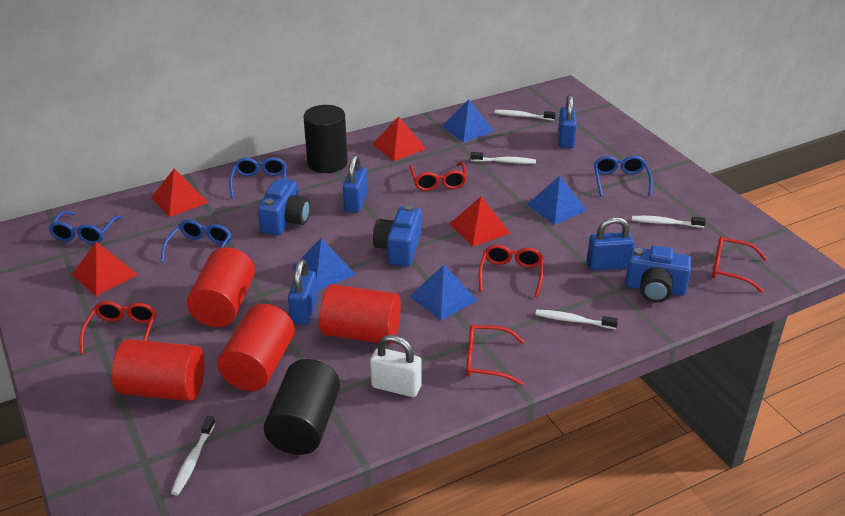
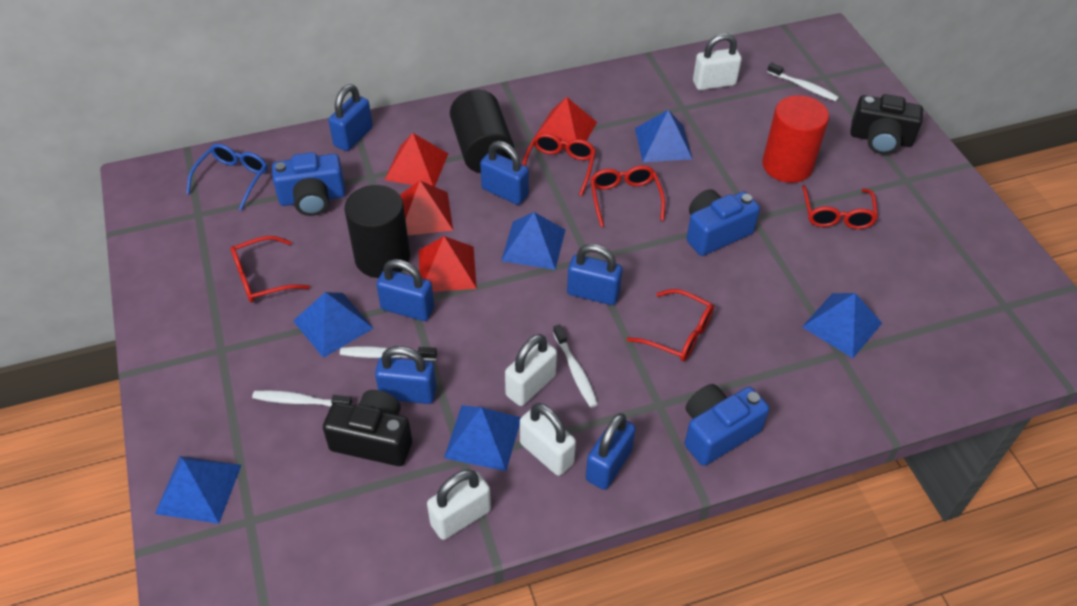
black camera: none = 0 -> [323,390,412,466] [850,94,923,154] = 2
blue glasses: [48,211,122,244] [161,220,232,263] [229,157,286,199] [594,156,653,196] = 4 -> [186,144,268,210] = 1
blue padlock: [288,259,318,325] [343,155,368,213] [558,95,577,148] [587,217,634,271] = 4 -> [328,84,373,151] [375,346,437,404] [376,259,434,321] [480,141,529,205] [567,244,622,305] [586,413,636,490] = 6
blue pyramid: [292,238,356,291] [409,265,477,321] [442,99,494,143] [526,176,587,225] = 4 -> [155,456,242,524] [293,292,374,358] [444,405,521,471] [501,212,565,270] [635,110,693,162] [802,293,882,358] = 6
red cylinder: [112,339,205,401] [187,247,255,327] [217,304,295,391] [319,284,401,345] = 4 -> [762,95,829,183] = 1
white padlock: [370,335,422,397] = 1 -> [427,469,491,540] [505,334,557,406] [520,403,576,476] [693,33,742,90] = 4
white toothbrush: [171,416,215,496] [471,152,536,164] [495,110,556,121] [535,310,618,329] [632,216,706,228] = 5 -> [252,391,352,407] [340,346,437,360] [553,325,598,407] [767,62,839,101] = 4

